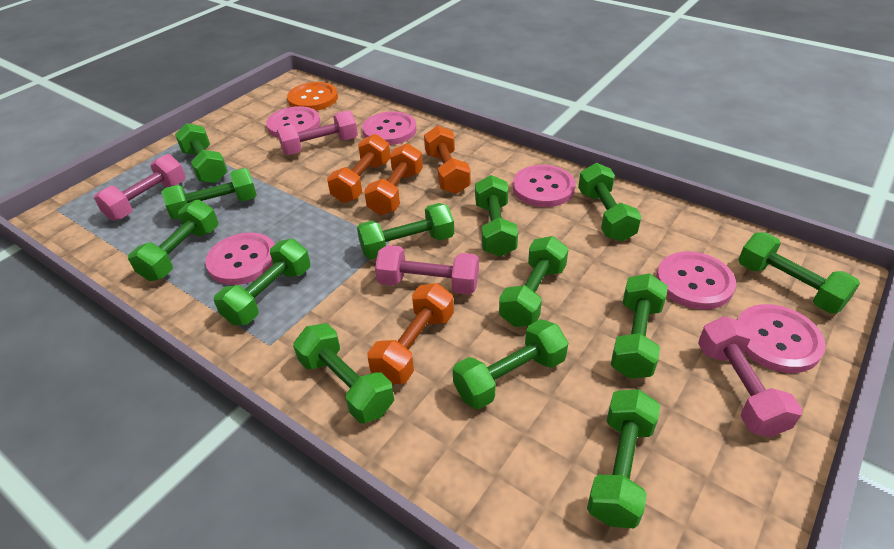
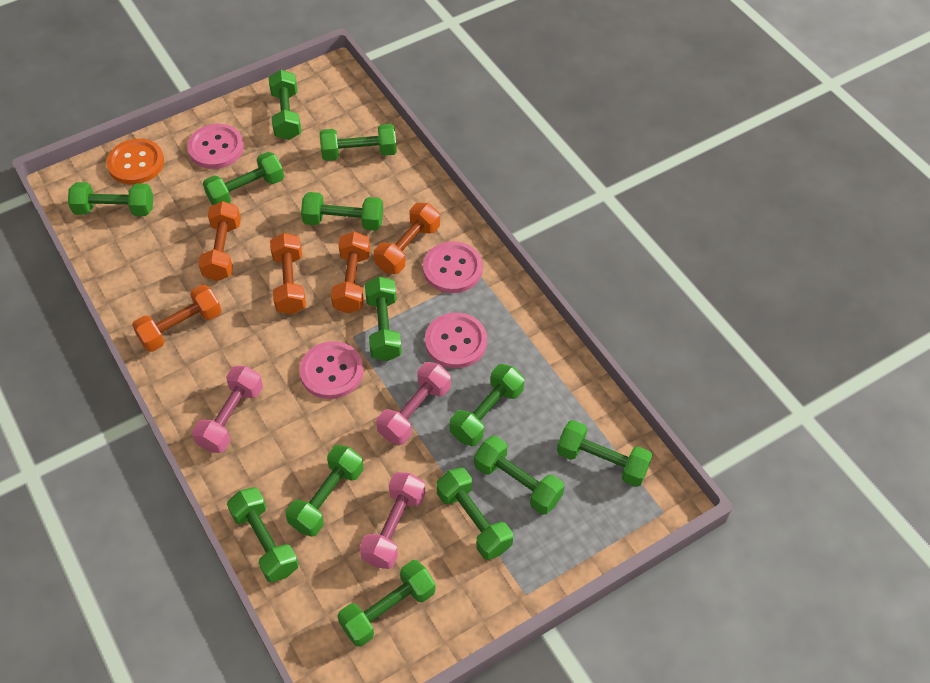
orange dumbbell: [327,134,390,203] [364,143,423,215] [367,283,454,384] [424,125,471,194] = 4 -> [132,285,222,352] [198,201,241,281] [270,233,306,314] [331,231,370,313] [374,203,440,274] = 5
pink button: [205,233,275,285] [266,106,320,138] [362,111,417,145] [513,165,576,207] [656,251,736,310] [737,304,826,373] = 6 -> [187,124,244,169] [299,341,364,399] [423,241,483,293] [425,313,487,368] = 4
pink dumbbell: [94,154,186,221] [277,110,358,155] [375,245,479,295] [698,316,802,437] = 4 -> [192,366,263,453] [359,472,426,569] [376,362,451,445] = 3

